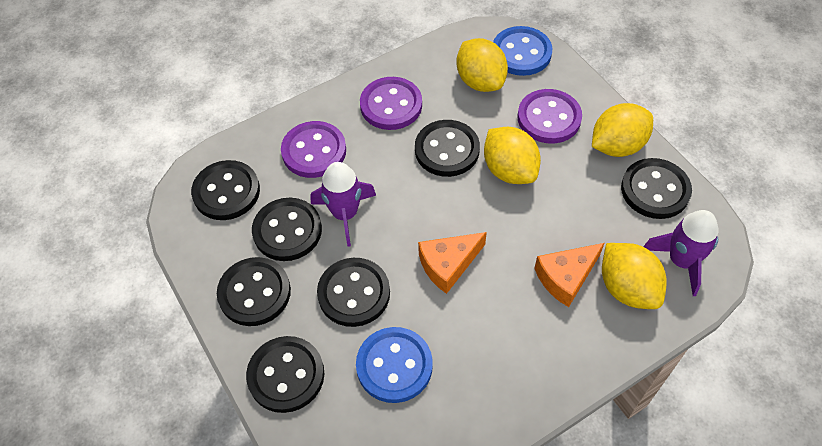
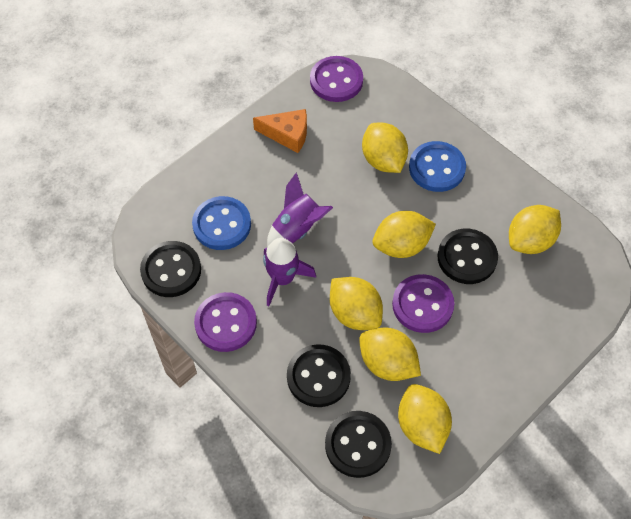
black button: [191,160,260,220] [217,257,291,326] [246,336,324,413] [252,198,322,261] [317,258,390,327] [415,120,480,177] [621,158,692,219] = 7 -> [140,241,201,297] [287,344,351,407] [325,411,392,478] [438,229,498,284] = 4
orange cheese: [418,232,487,294] [534,243,604,307] = 2 -> [253,109,307,153] = 1
yellow lemon: [456,38,508,92] [484,127,541,184] [592,103,653,157] [602,243,667,309] = 4 -> [330,277,383,330] [359,327,421,381] [362,123,408,173] [373,211,436,258] [398,384,452,454] [509,205,561,254] = 6

